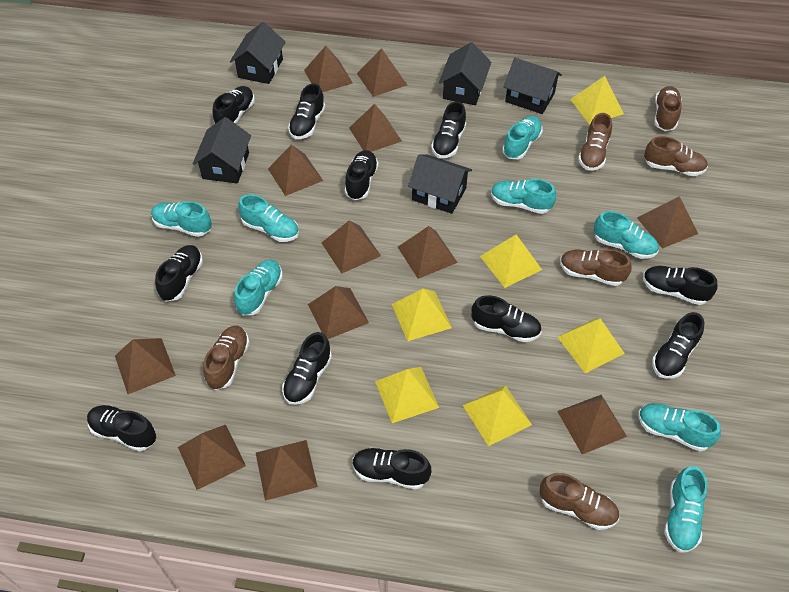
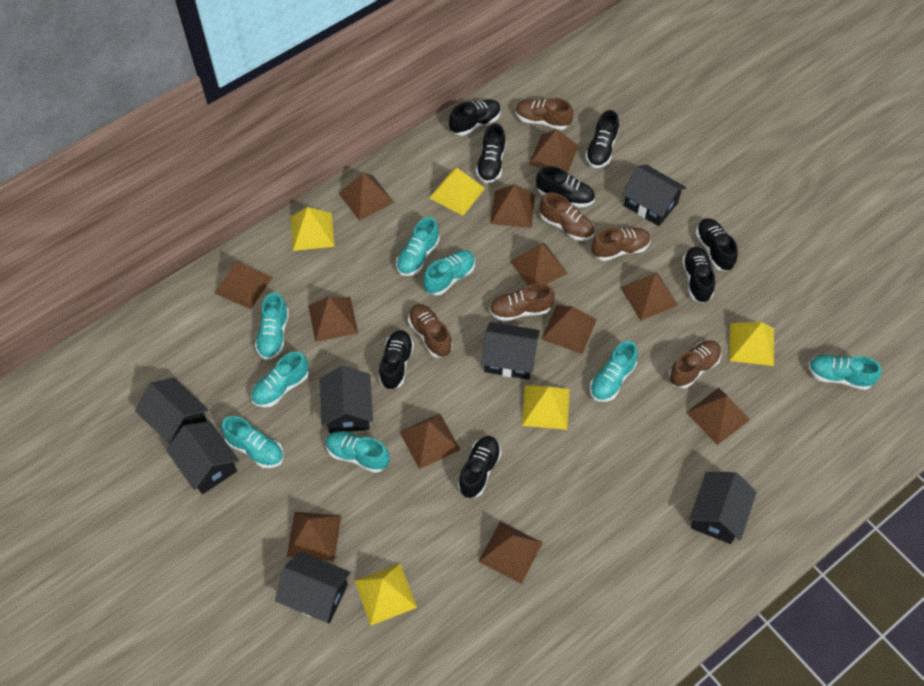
black house: [193,117,251,184] [230,22,285,84] [408,154,472,214] [439,42,491,105] [504,58,562,114] = 5 -> [135,378,208,444] [166,421,239,494] [275,551,351,624] [320,365,373,433] [481,322,540,379] [622,165,686,226] [689,472,757,544] = 7
black shoe: [87,405,156,451] [155,245,203,301] [213,86,255,124] [282,332,332,405] [288,83,325,139] [345,150,379,200] [352,448,431,489] [431,101,466,158] [472,295,542,342] [643,266,717,305] [652,312,704,379] = 11 -> [379,330,414,390] [449,99,501,136] [458,436,501,498] [476,123,506,183] [536,166,595,208] [585,110,619,168] [682,247,715,303] [696,218,738,271] = 8
yellow pyramid: [375,367,439,423] [392,288,452,341] [463,385,532,446] [480,235,542,288] [558,318,625,373] [570,76,624,125] = 6 -> [291,207,335,251] [355,564,417,625] [429,168,485,216] [522,385,570,430] [729,322,774,366] = 5

